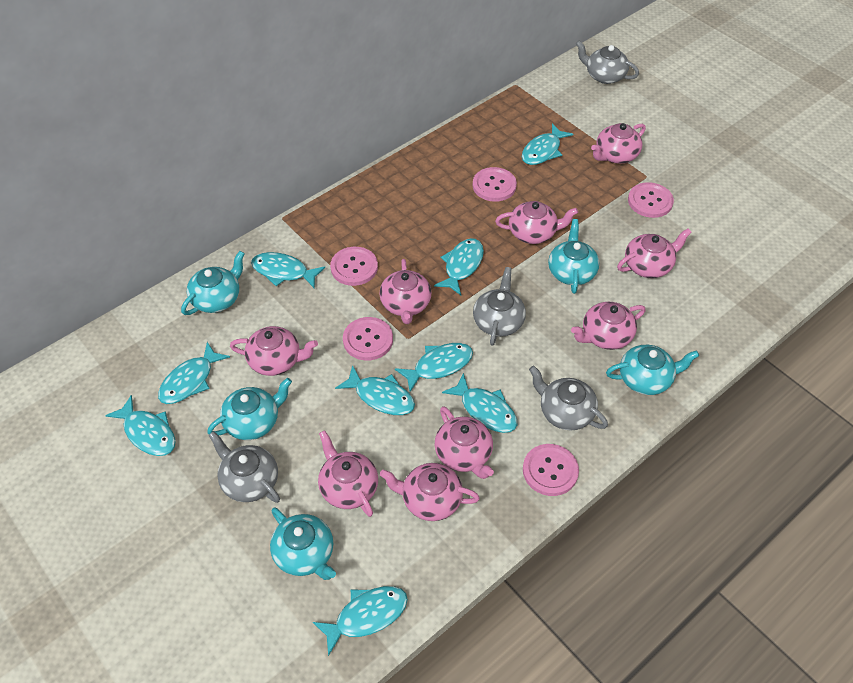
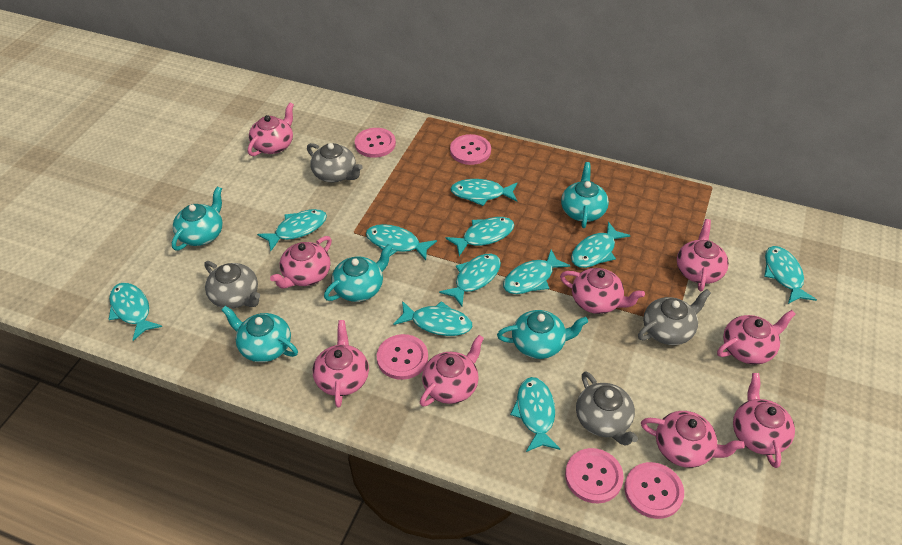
turquoise fish: [105,395,176,456] [158,342,230,404] [251,252,325,288] [313,586,408,656] [335,365,415,415] [395,343,473,392] [434,238,484,295] [442,373,517,433] [522,123,573,165] = 9 -> [109,283,162,341] [257,209,327,251] [366,224,437,260] [394,301,472,336] [439,254,501,306] [446,217,514,256] [450,179,517,206] [503,249,570,294] [510,377,560,452] [571,222,630,268] [764,246,817,304] = 11

